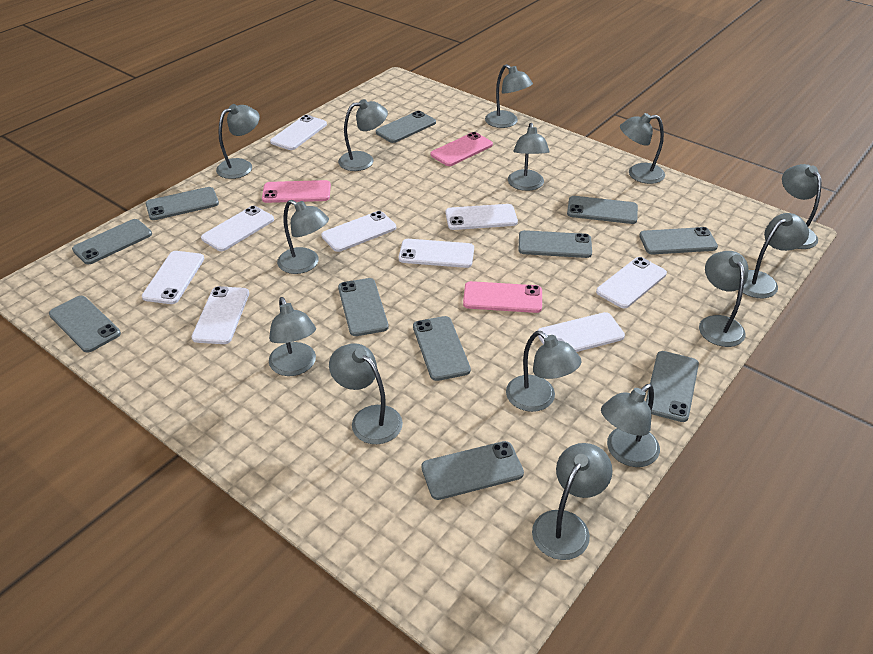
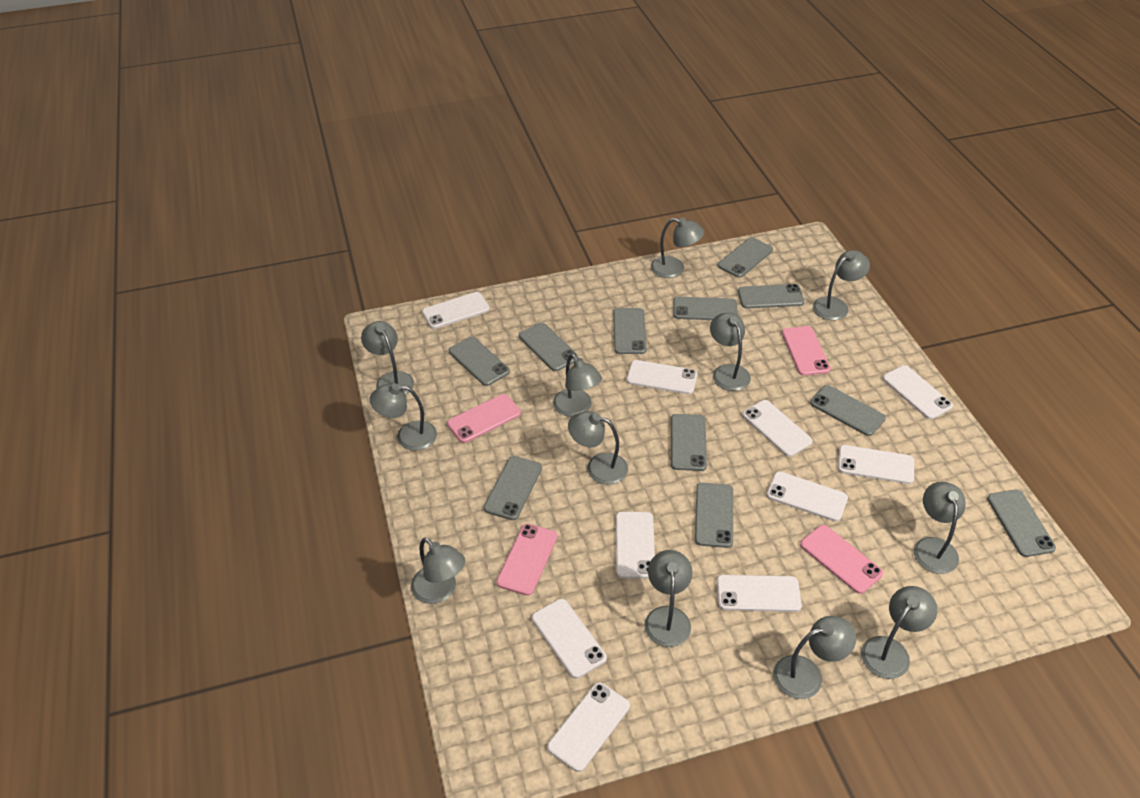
grey lamp: [216,104,260,179] [269,297,316,376] [277,200,329,274] [329,343,403,444] [338,99,388,171] [485,64,533,128] [506,331,582,412] [508,123,550,191] [532,443,613,560] [601,384,660,467] [620,113,665,184] [699,251,749,347] [743,213,809,298] [782,164,821,249] = 14 -> [361,321,414,395] [370,383,437,451] [411,538,465,604] [553,354,602,417] [568,411,628,485] [645,550,693,647] [651,217,704,278] [710,312,751,391] [773,616,856,699] [813,250,870,320] [861,586,937,679] [913,482,966,574] = 12
pink phone: [262,180,331,203] [431,132,493,166] [463,281,542,313] = 3 -> [447,394,521,443] [496,524,557,596] [782,326,831,376] [800,525,883,594] = 4
white phone: [142,251,204,304] [192,286,249,344] [201,206,274,251] [270,115,327,150] [321,211,396,252] [399,239,474,268] [446,204,518,230] [538,312,625,352] [596,257,667,309] = 9 -> [422,292,490,329] [532,599,607,679] [547,682,630,772] [616,512,655,579] [627,360,698,394] [717,575,802,612] [742,400,813,457] [767,471,848,521] [838,445,914,484] [883,365,953,419] = 10

